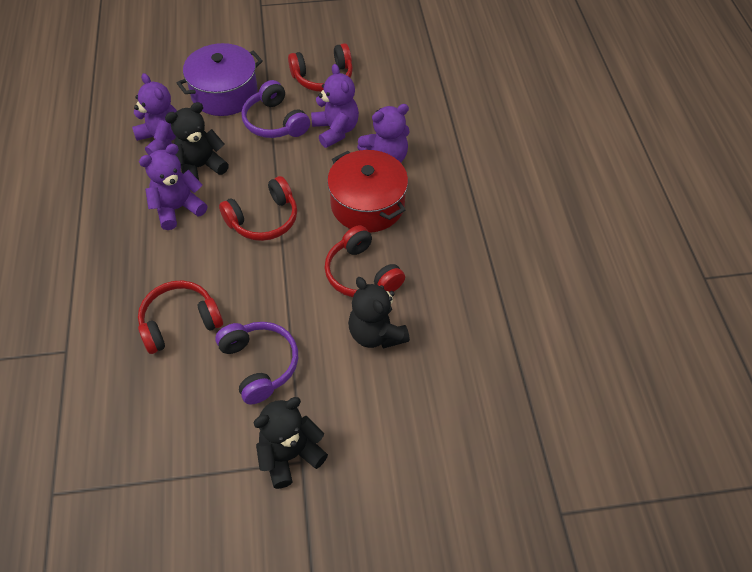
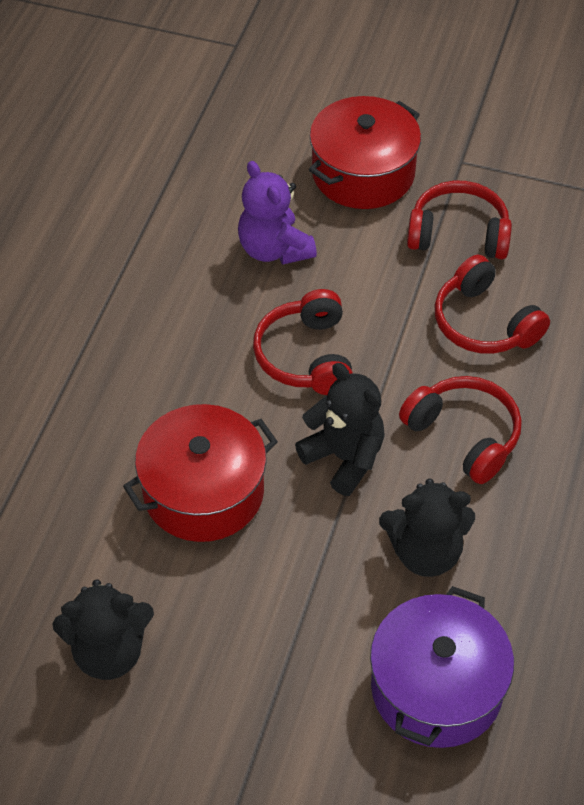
purple headphones: [215,322,298,405] [241,80,310,138] = 2 -> none = 0
purple teddy bear: [132,73,177,155] [139,144,207,230] [311,64,359,148] [357,104,410,163] = 4 -> [238,161,317,264] = 1
red pot: [327,150,408,233] = 1 -> [123,404,278,542] [309,96,421,209] = 2

